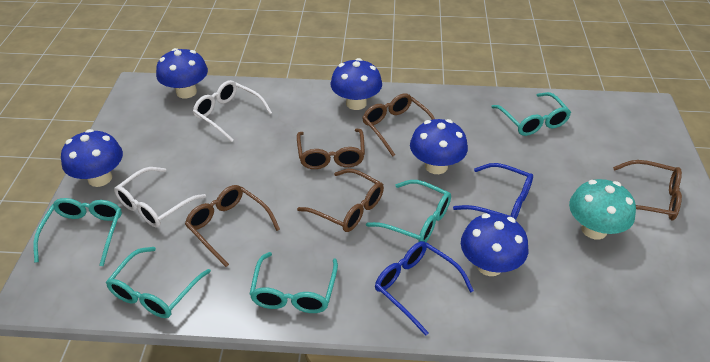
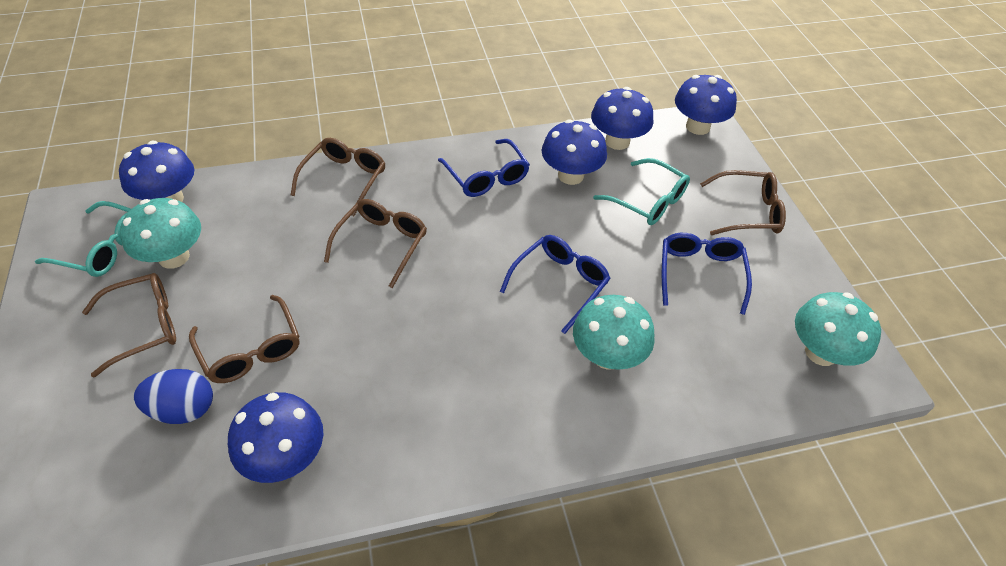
blue egg: none = 0 -> [134,369,213,424] = 1
blue glasses: [375,241,474,336] [453,163,533,220] = 2 -> [438,139,530,197] [500,235,611,334] [662,233,752,315] = 3
turquoise glasses: [33,198,122,266] [106,247,211,318] [250,252,338,313] [366,180,451,243] [491,92,571,136] = 5 -> [35,201,131,277] [593,158,690,225] = 2
turquoise mushroom: [569,179,636,239] = 1 -> [120,198,201,269] [573,295,655,370] [795,292,881,366] = 3
white glasses: [114,167,206,228] [193,80,272,142] = 2 -> none = 0

